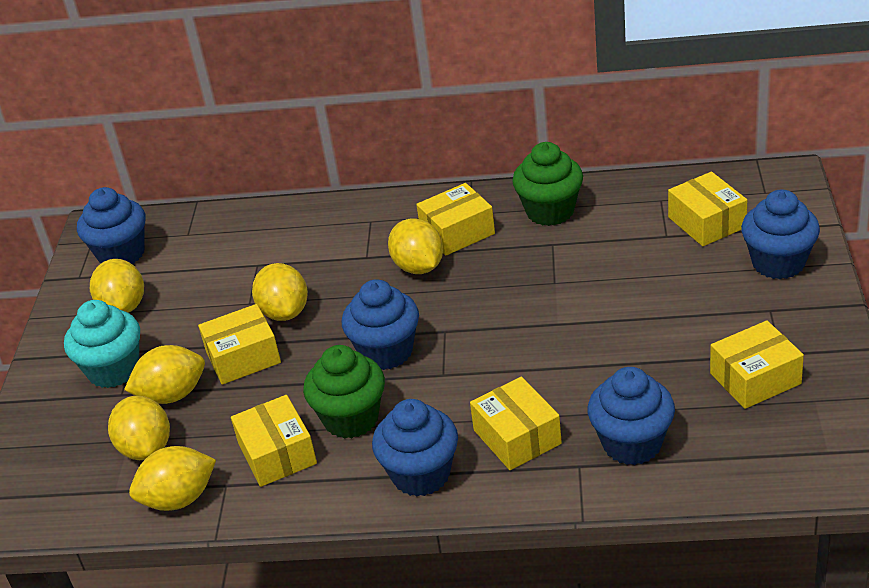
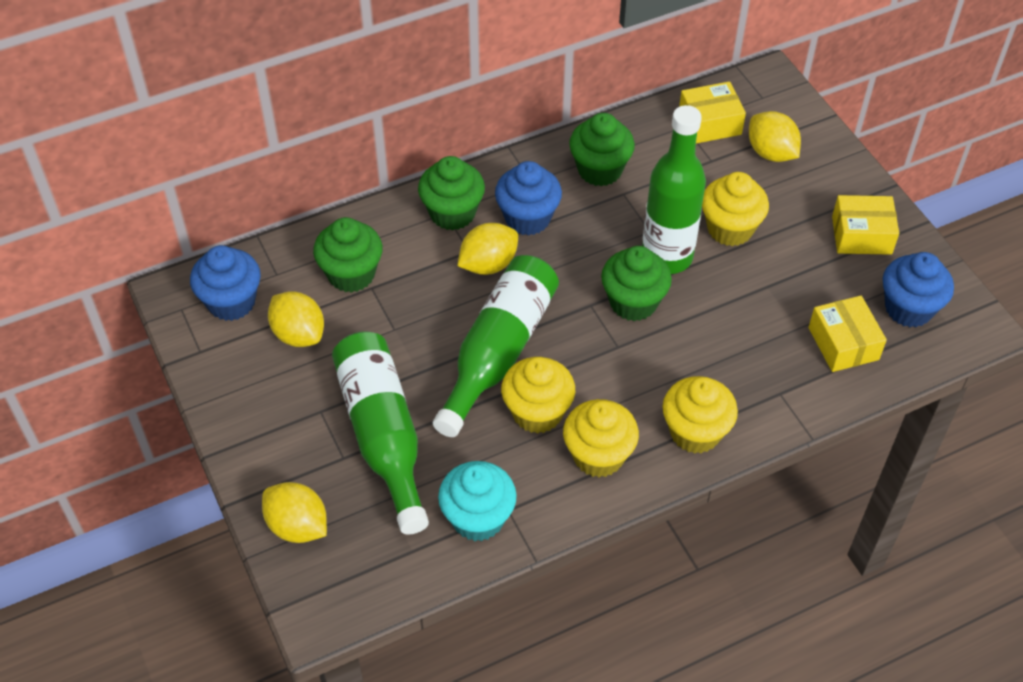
blue cupcake: [77,187,146,264] [342,279,419,370] [372,399,458,496] [587,367,675,465] [741,190,820,279] = 5 -> [190,245,261,321] [495,161,562,236] [883,252,954,327] = 3
green bottle: none = 0 -> [332,331,429,534] [433,255,559,437] [642,105,706,274] = 3
green cupcake: [303,345,385,439] [512,142,583,226] = 2 -> [313,217,383,293] [418,156,485,231] [569,113,635,186] [601,246,672,321] = 4
yellow box: [198,304,281,385] [231,395,317,487] [416,183,495,256] [470,377,562,470] [668,172,747,246] [710,321,804,409] = 6 -> [679,81,746,144] [809,296,887,372] [832,195,899,255] = 3
yellow cupcake: none = 0 -> [501,357,575,434] [563,399,639,478] [663,376,738,454] [702,172,769,246] = 4
yellow lemon: [90,259,144,313] [108,396,170,460] [124,345,205,404] [129,446,216,511] [252,263,308,321] [388,218,443,274] = 6 -> [262,482,327,543] [268,292,324,347] [457,223,518,275] [749,111,801,162] = 4

